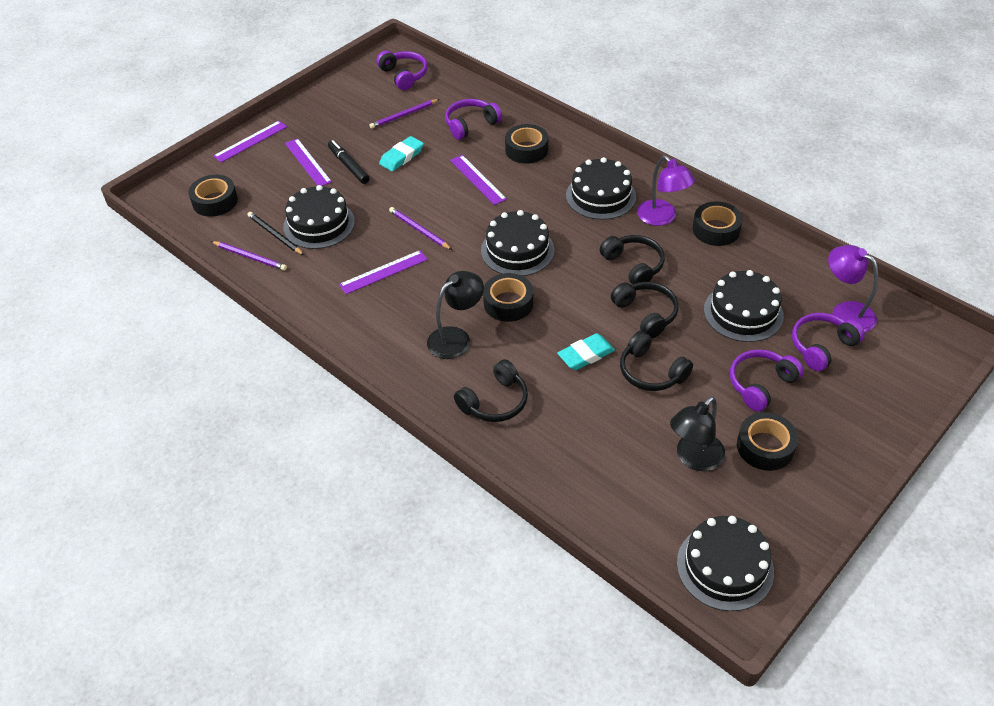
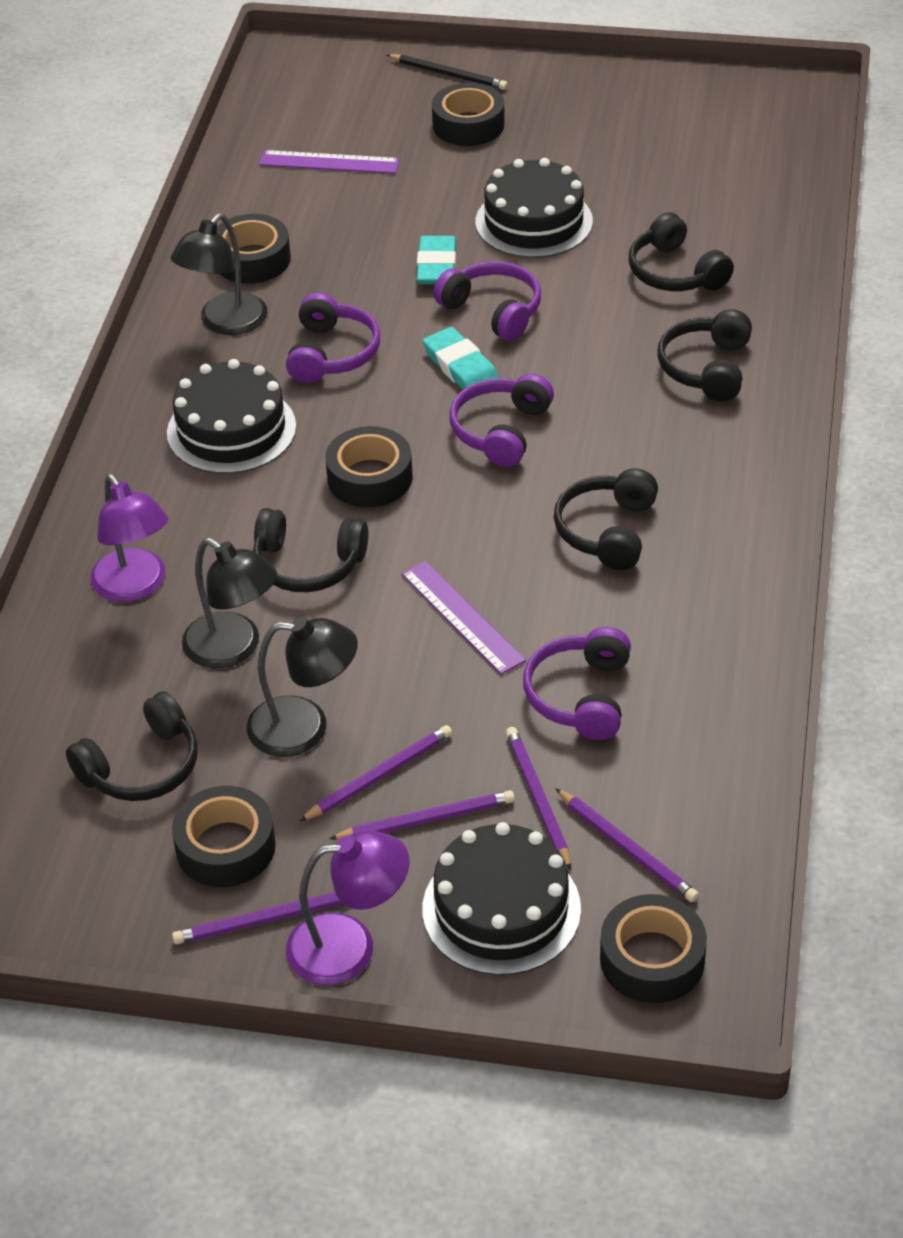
black cake: [283,185,355,249] [481,210,554,276] [566,157,636,220] [677,516,774,611] [704,270,784,342] = 5 -> [167,359,296,474] [422,822,581,975] [475,158,593,258] = 3
black headphones: [454,359,528,422] [600,235,665,284] [611,282,678,338] [620,331,693,391] = 4 -> [66,691,198,801] [253,508,368,592] [554,468,658,570] [629,212,734,291] [658,309,752,401] = 5
black lamp: [427,271,484,359] [670,397,725,471] = 2 -> [171,213,268,335] [182,538,277,668] [246,617,358,757] = 3
black marker: [328,140,370,184] = 1 -> none = 0
purple pencil: [211,241,287,271] [370,99,440,129] [389,207,452,250] = 3 -> [172,892,343,944] [299,725,452,822] [329,790,515,840] [506,727,571,870] [555,788,699,902] = 5
purple ruler: [213,121,287,163] [285,138,332,186] [339,250,428,294] [450,155,507,205] = 4 -> [259,150,400,174] [401,561,526,675] = 2

